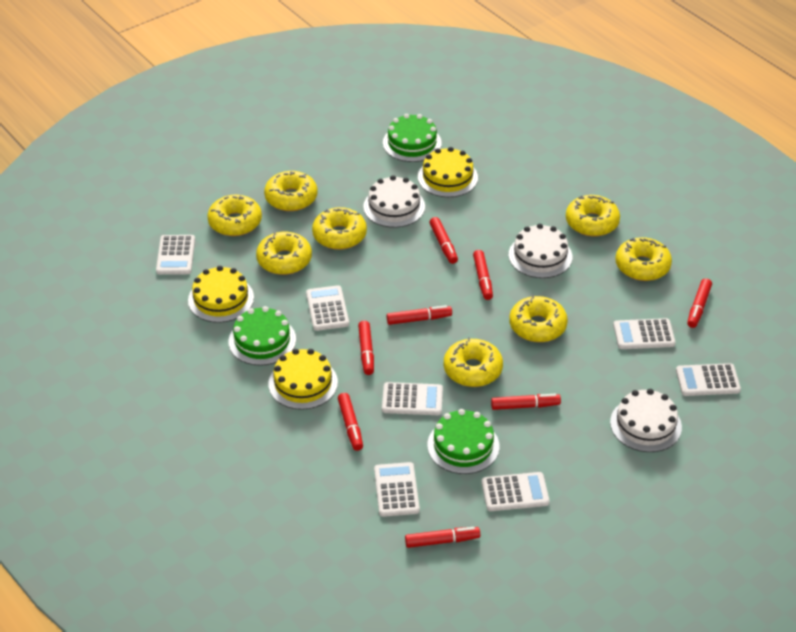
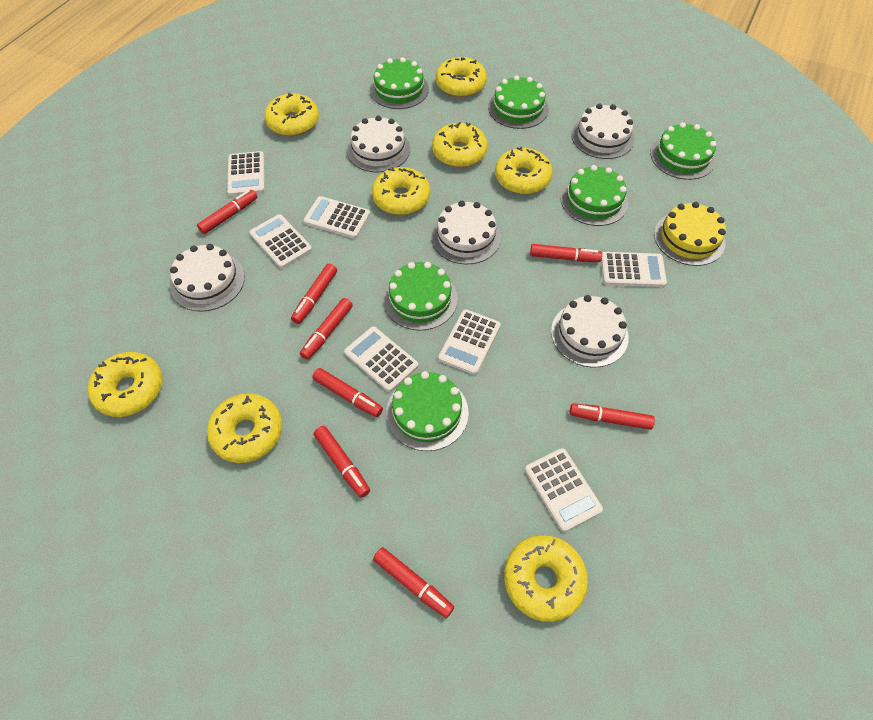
green cake: [229,306,296,366] [383,114,442,162] [427,409,499,474] = 3 -> [370,57,429,109] [383,262,458,331] [386,371,469,451] [488,75,549,129] [561,165,628,226] [650,122,716,180] = 6
white cake: [363,175,425,228] [508,224,572,278] [610,389,682,452] = 3 -> [170,244,245,312] [347,116,410,172] [431,201,501,264] [551,295,629,367] [571,104,635,159] = 5
yellow cake: [188,266,254,323] [268,349,338,410] [418,147,478,197] = 3 -> [654,202,726,266] = 1

